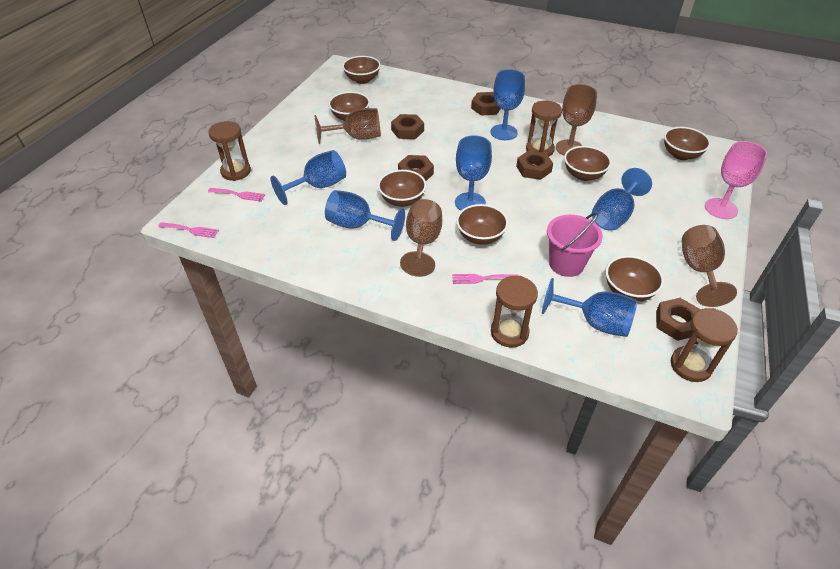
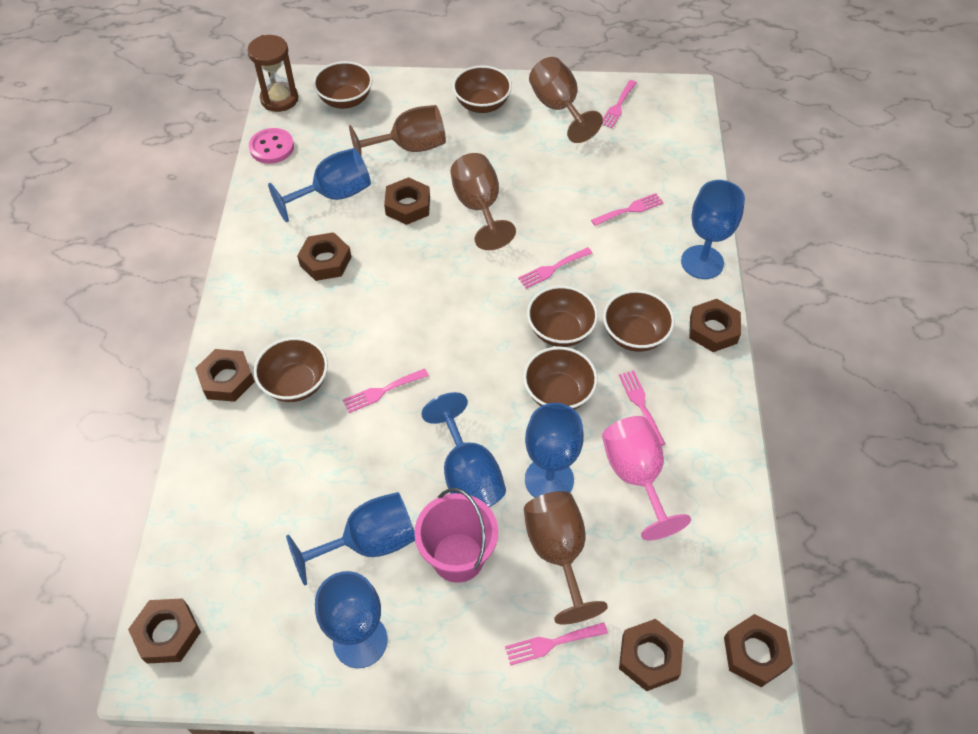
brown bowl: [328,92,370,121] [342,56,381,84] [378,170,426,207] [456,204,508,245] [564,146,612,181] [606,256,664,302] [664,127,711,160] = 7 -> [254,337,328,402] [313,61,373,109] [453,65,512,113] [523,346,598,410] [527,286,598,347] [603,290,675,352] = 6
brown hourglass: [209,121,251,181] [491,276,538,348] [526,100,562,156] [671,308,738,382] = 4 -> [247,35,298,112] = 1
brown nut: [391,114,424,139] [398,155,434,181] [471,92,501,116] [516,150,553,180] [656,298,701,341] = 5 -> [128,598,201,664] [195,349,255,402] [297,232,351,281] [384,177,430,225] [619,619,683,691] [689,299,741,352] [724,614,793,687] = 7
pink button: none = 0 -> [249,128,294,164] = 1
pink fork: [158,222,219,238] [208,188,265,202] [452,274,519,284] = 3 -> [343,369,429,413] [505,622,608,666] [518,247,593,289] [591,193,664,226] [603,80,637,128] [619,370,665,446] = 6

